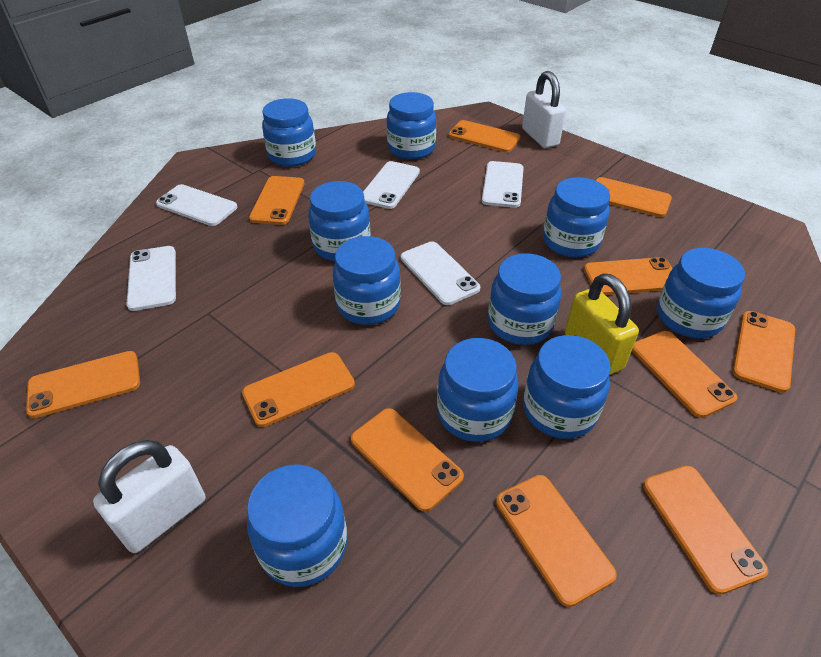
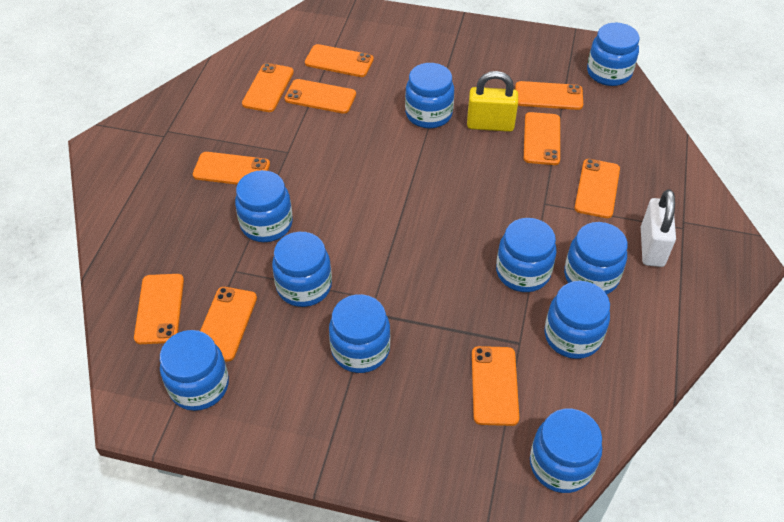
orange phone: [26,351,140,418] [242,352,355,427] [249,176,304,225] [351,408,464,512] [449,120,521,152] [496,475,617,607] [584,257,673,295] [596,177,672,217] [632,331,738,418] [643,466,768,595] [733,311,795,393] = 11 -> [134,274,184,344] [193,152,270,185] [200,287,257,362] [242,63,294,112] [285,79,356,114] [305,44,374,77] [472,346,519,426] [515,81,583,110] [524,112,560,165] [574,159,620,218] = 10
white padlock: [93,440,205,553] [522,71,566,148] = 2 -> [641,189,676,267] = 1
white phone: [127,246,176,311] [156,184,237,226] [363,161,420,209] [401,241,480,305] [482,161,524,208] = 5 -> none = 0

